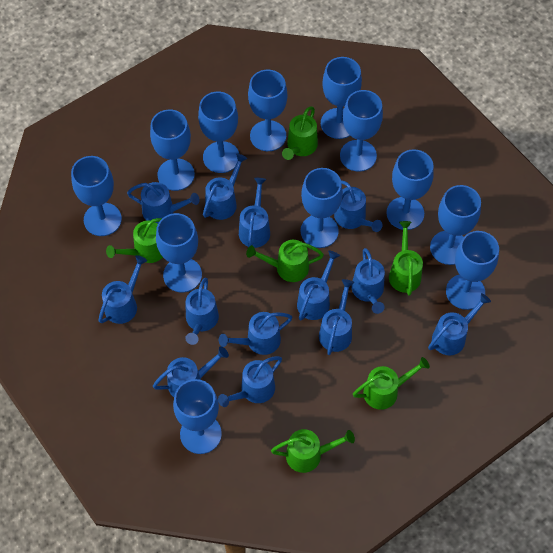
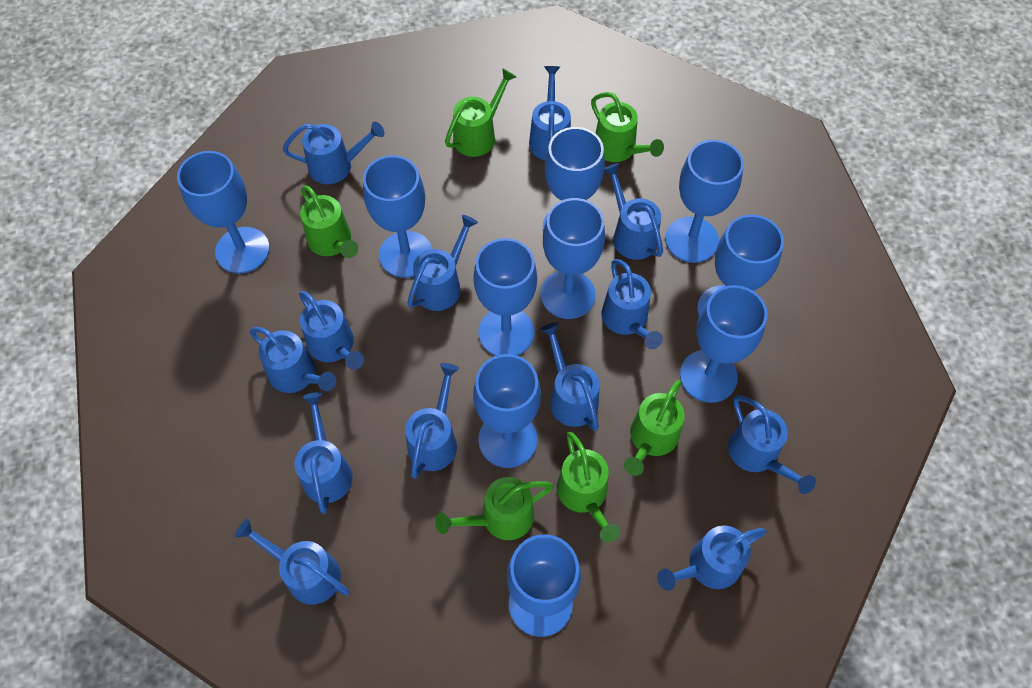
blue goblet: [71,156,122,236] [150,109,195,191] [156,213,202,293] [173,379,222,454] [198,92,239,173] [248,69,287,151] [300,168,343,248] [321,57,362,139] [340,90,383,172] [387,149,434,230] [430,185,481,265] [446,231,499,310] = 12 -> [177,151,270,274] [363,155,432,278] [473,238,537,356] [473,354,541,468] [507,534,581,637] [541,198,605,319] [543,127,605,230] [665,140,744,263] [680,285,767,403] [697,214,784,316] = 10

